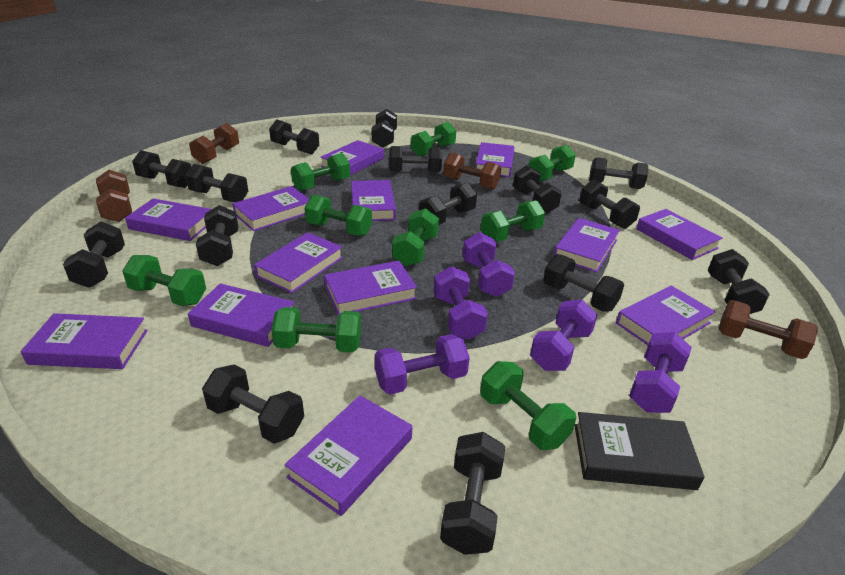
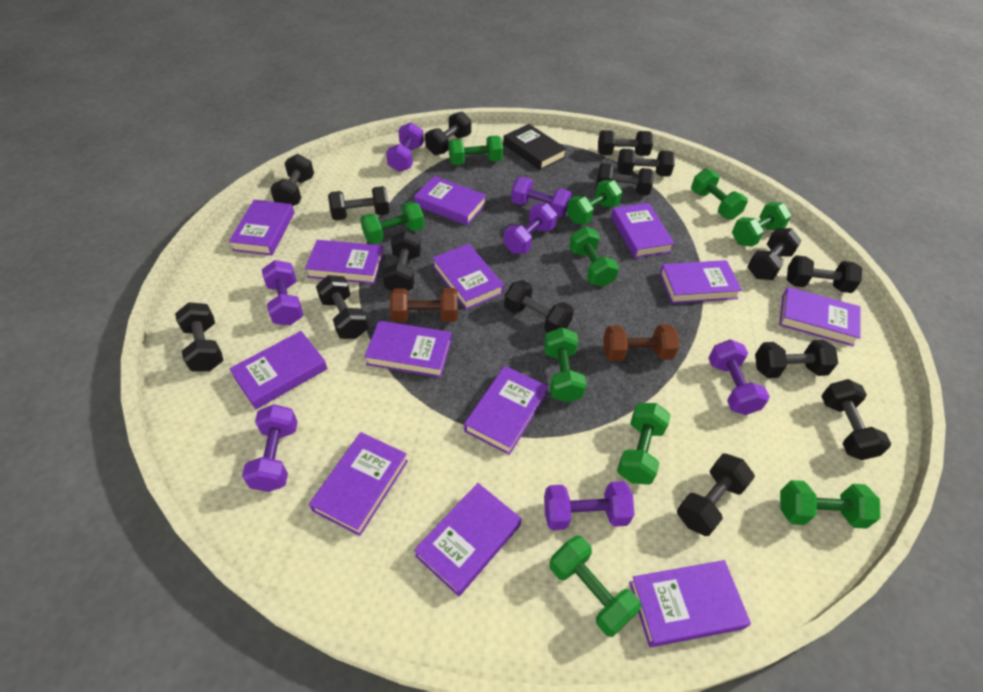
brown dumbbell: [96,170,132,222] [189,123,239,164] [443,152,501,190] [718,300,818,359] = 4 -> [390,288,458,322] [603,324,679,361] = 2
green dumbbell: [122,255,206,306] [271,307,361,353] [291,153,350,191] [305,195,372,236] [392,208,439,266] [411,122,456,156] [480,361,576,450] [481,200,545,242] [529,145,576,181] = 9 -> [360,201,424,244] [449,136,503,165] [544,327,587,402] [550,536,641,637] [567,180,622,224] [569,227,619,287] [617,403,671,485] [691,168,748,219] [732,202,791,247] [780,480,881,529] = 10
purple dumbbell: [375,334,470,395] [433,266,488,340] [463,232,515,297] [530,299,598,371] [629,332,692,413] = 5 -> [242,404,298,492] [262,260,303,325] [386,122,424,172] [504,203,557,254] [511,177,571,217] [544,481,634,530] [708,339,770,415] = 7

